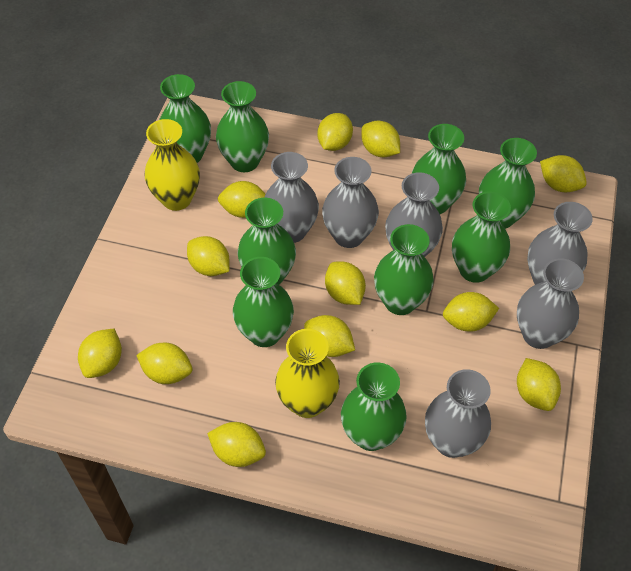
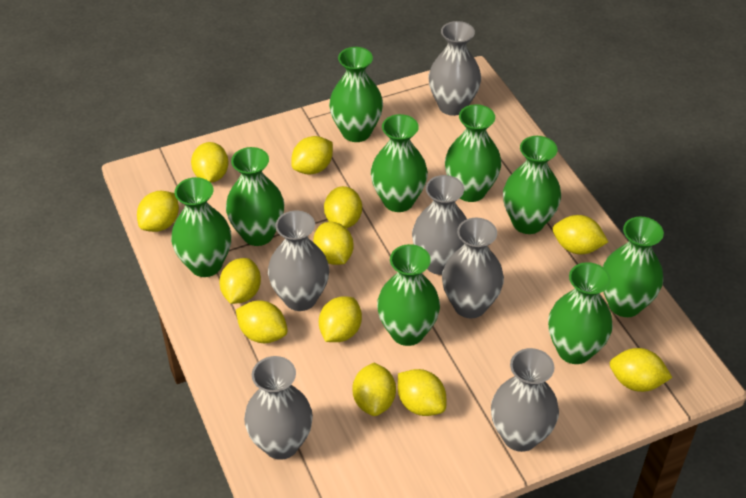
yellow vase: [145,119,200,211] [275,329,340,418] = 2 -> none = 0

